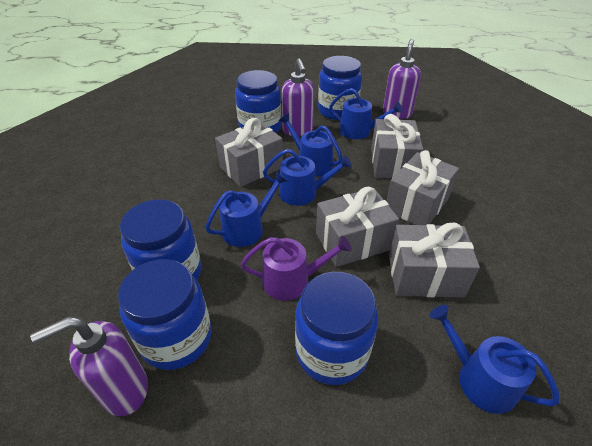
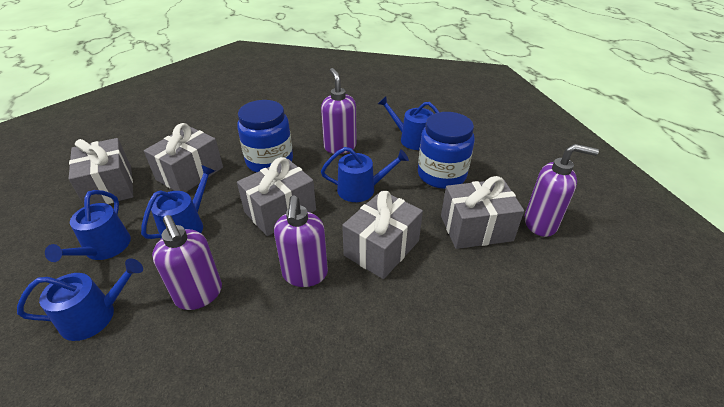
blue jar: [118,259,212,370] [120,199,202,280] [235,70,281,133] [295,272,378,385] [318,56,362,120] = 5 -> [237,100,293,172] [418,112,475,189] = 2
purple soap dispenser: [30,316,148,416] [281,59,315,136] [383,39,421,119] = 3 -> [152,215,222,310] [274,195,328,287] [321,68,357,154] [525,144,599,237] = 4
purple watering can: [241,236,352,301] = 1 -> none = 0

